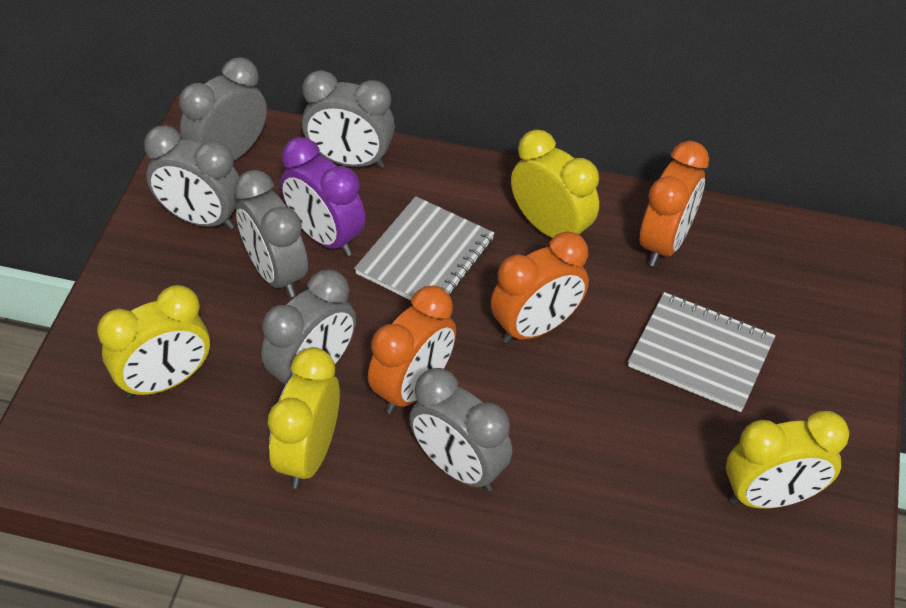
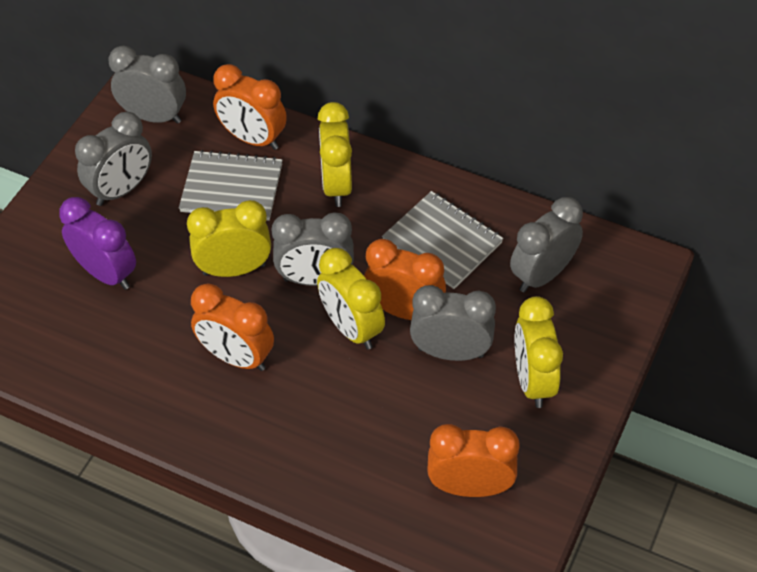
grey clock: [144,125,240,230] [179,57,267,160] [234,170,308,298] [261,270,356,392] [302,70,395,168] [409,368,512,492] = 6 -> [75,112,152,206] [108,46,186,124] [272,213,354,286] [410,285,496,361] [510,197,583,293] = 5
orange clock: [368,285,456,414] [491,231,589,344] [640,141,709,267] = 3 -> [191,283,274,371] [213,64,287,150] [364,239,446,320] [427,424,520,497] = 4

